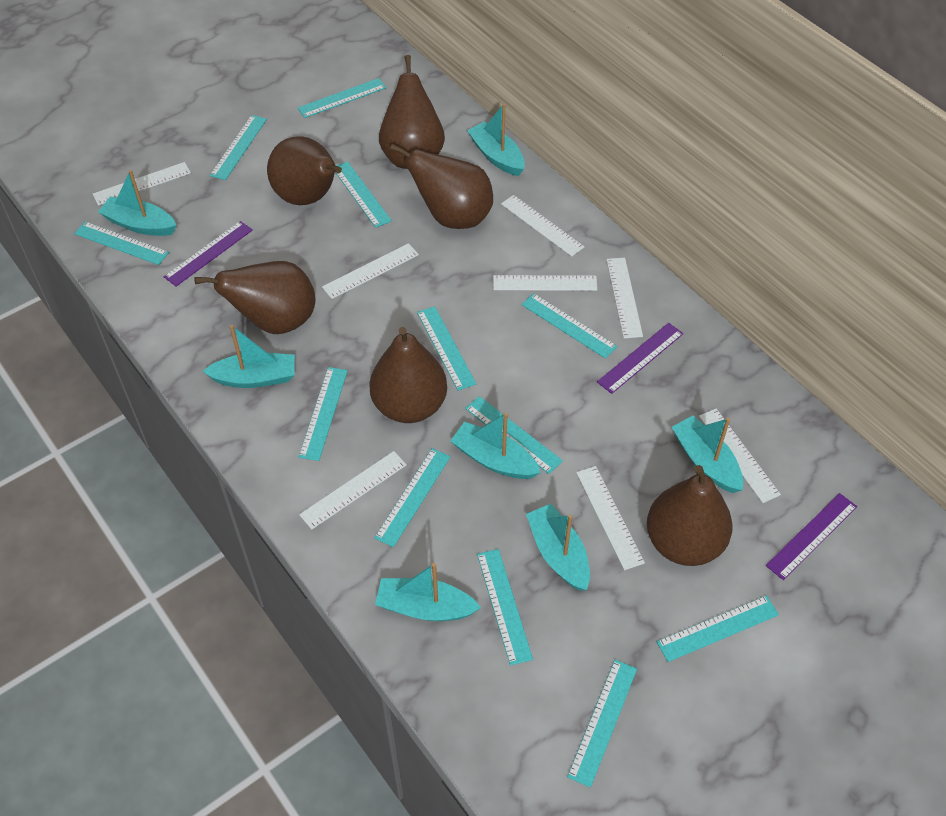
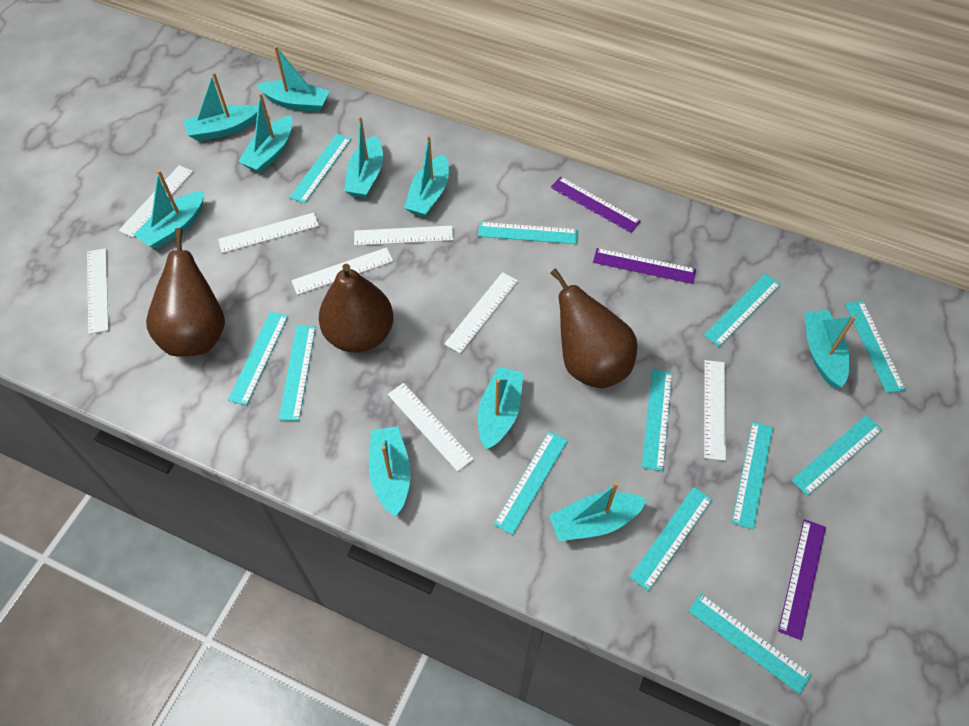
brown pear: [194,261,315,334] [267,136,342,205] [369,327,447,423] [379,55,445,169] [390,144,493,229] [647,465,733,566] = 6 -> [146,228,225,357] [319,264,393,353] [550,268,638,388] = 3
turquoise boat: [98,170,177,236] [203,325,295,388] [375,563,481,621] [450,413,541,479] [467,104,525,176] [526,504,590,591] [672,416,743,493] = 7 -> [134,170,204,249] [183,72,258,141] [238,93,293,173] [257,46,330,112] [344,116,383,198] [369,426,411,517] [404,135,449,217] [478,367,523,450] [549,482,647,541] [804,310,856,388] = 10

